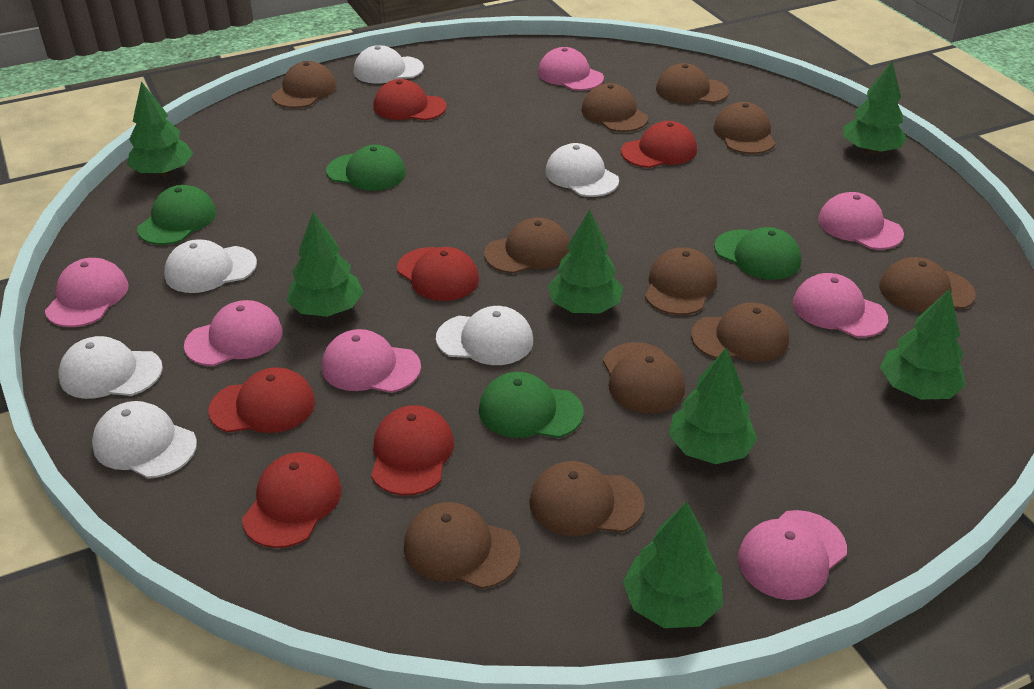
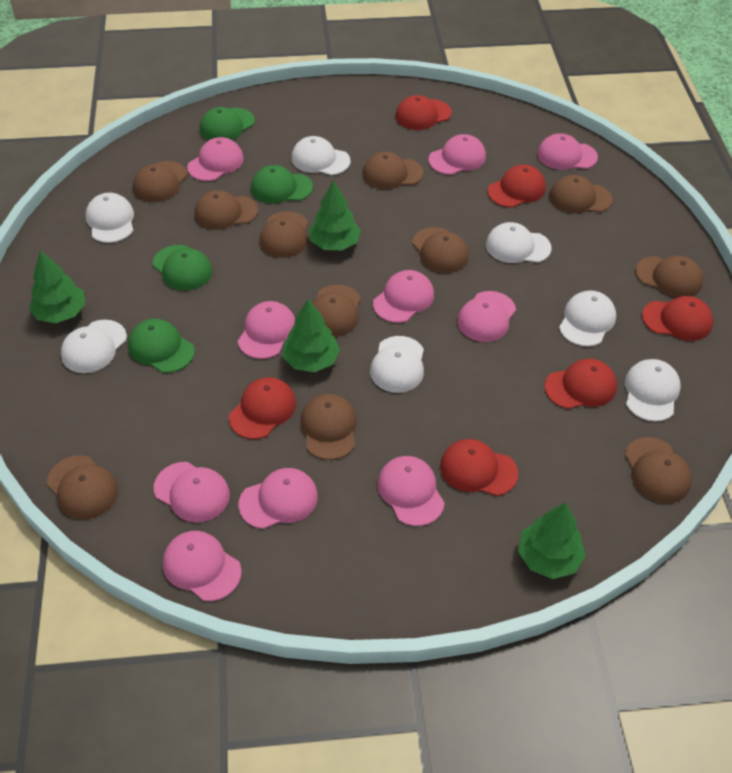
green tree: [127,81,193,176] [287,212,363,317] [548,210,623,314] [623,502,723,628] [669,347,757,464] [844,62,907,154] [880,289,966,399] = 7 -> [29,251,86,323] [283,299,340,372] [309,180,361,251] [518,503,585,579] = 4
pink cap: [45,258,129,327] [184,300,283,366] [322,329,421,393] [538,47,604,91] [738,510,847,600] [793,273,888,338] [818,192,904,250] = 7 -> [154,462,230,523] [163,531,241,601] [187,137,244,181] [238,301,295,359] [238,468,318,529] [373,270,434,323] [378,456,445,526] [428,134,486,175] [457,291,516,342] [537,133,598,170] = 10
white cap: [59,336,163,399] [92,401,197,478] [164,239,257,293] [354,45,424,84] [436,306,533,365] [545,143,619,197] = 6 -> [61,320,127,373] [86,193,134,243] [291,136,350,175] [370,336,424,393] [486,222,552,263] [559,290,616,346] [625,359,681,422] = 7

